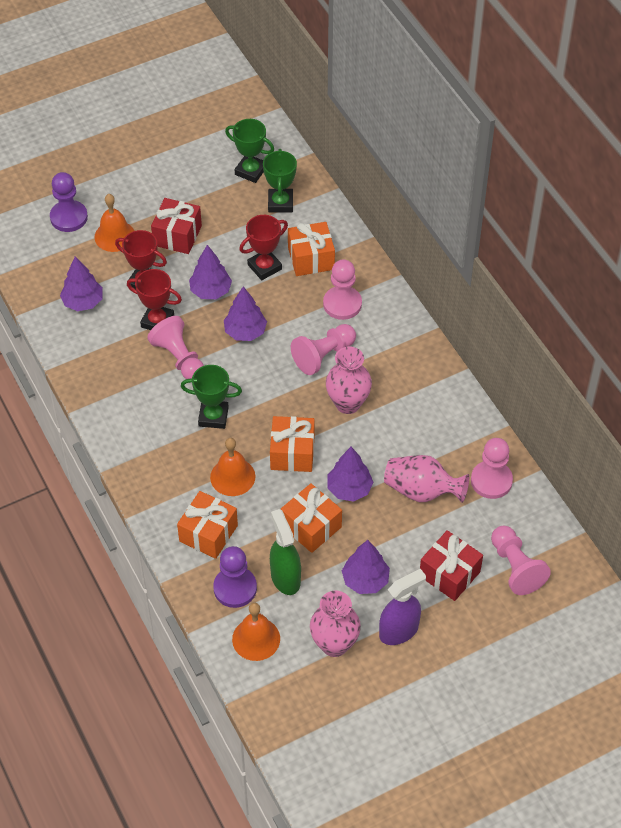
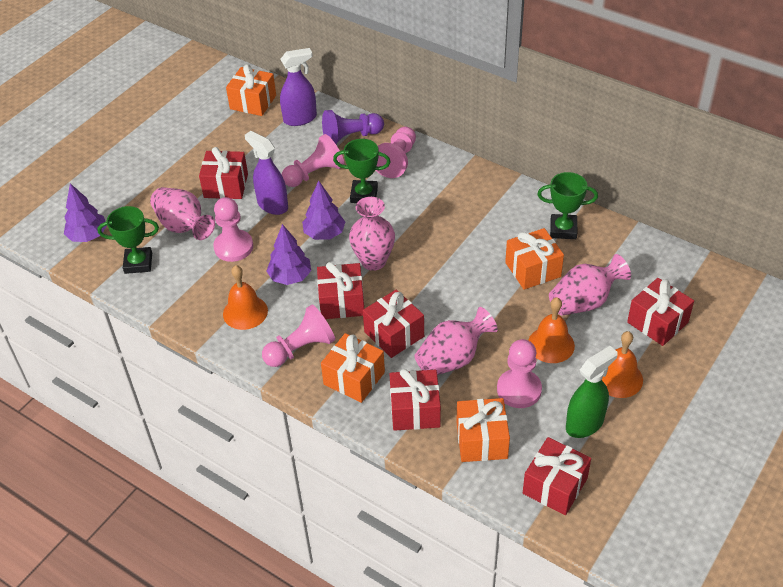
pink vase: [310,591,361,657] [326,347,372,414] [384,455,469,503] = 3 -> [150,187,215,240] [349,197,395,271] [414,307,498,375] [549,254,631,316] = 4
purple pawn: [50,172,88,232] [213,546,257,608] = 2 -> [322,110,384,145] = 1
purple spray bottle: [379,568,426,645] = 1 -> [245,131,288,215] [280,48,317,126] = 2
purple tree: [60,256,103,311] [189,245,232,299] [224,286,267,341] [327,447,373,502] [342,540,390,594] = 5 -> [64,183,107,242] [267,224,311,285] [302,181,345,240] = 3
red gift: [151,198,202,254] [420,530,483,601] = 2 -> [199,147,248,199] [317,262,364,319] [363,290,424,358] [390,369,441,431] [523,437,591,515] [627,278,694,346] = 6
red trophy: [115,230,167,289] [127,269,182,330] [239,215,288,280] = 3 -> none = 0

